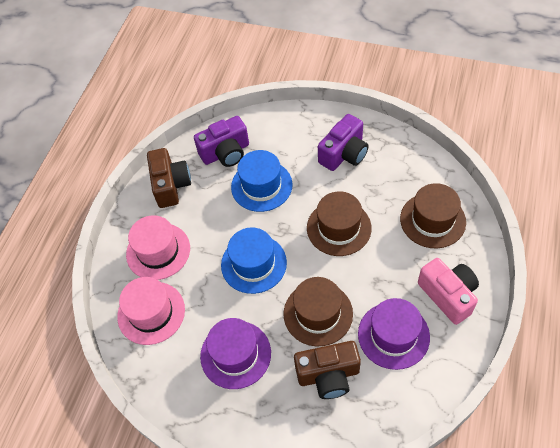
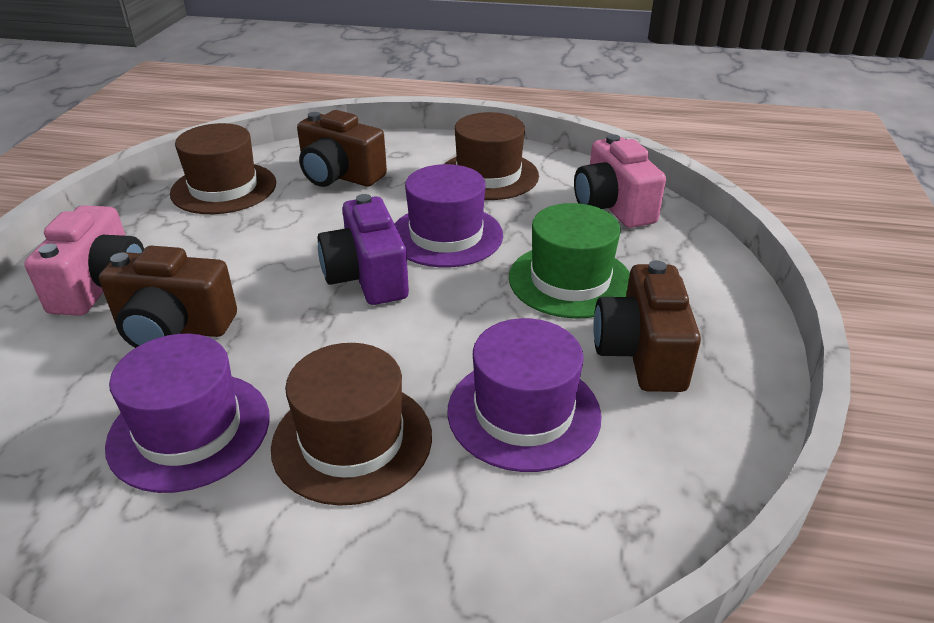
blue hat: [221,228,287,294] [231,150,293,212] = 2 -> none = 0
brown camera: [147,148,191,208] [294,341,361,399] = 2 -> [99,246,237,348] [297,110,387,187] [593,260,701,392] = 3
green hat: none = 0 -> [509,203,630,319] = 1
pink camera: [418,258,479,325] = 1 -> [24,205,144,316] [574,134,666,228] = 2
pink hat: [117,277,185,345] [126,215,190,280] = 2 -> none = 0
purple camera: [194,116,249,167] [318,114,369,171] = 2 -> [318,194,409,305] = 1
purple hat: [200,318,271,389] [358,298,430,370] = 2 -> [105,334,270,493] [395,164,503,267] [447,318,602,472] = 3

